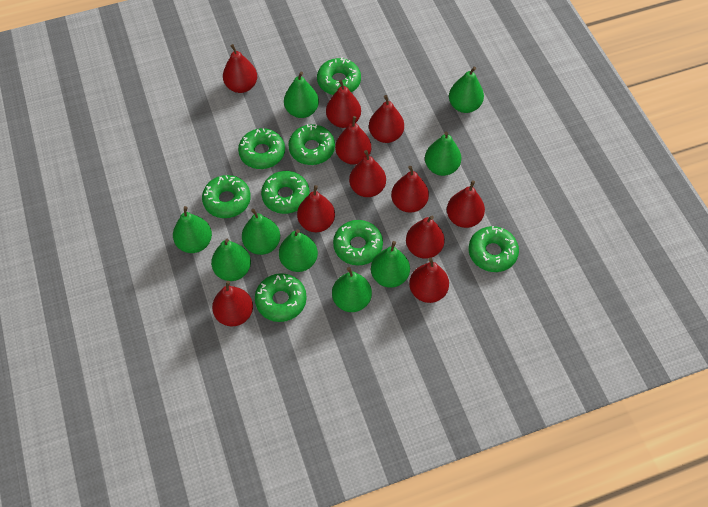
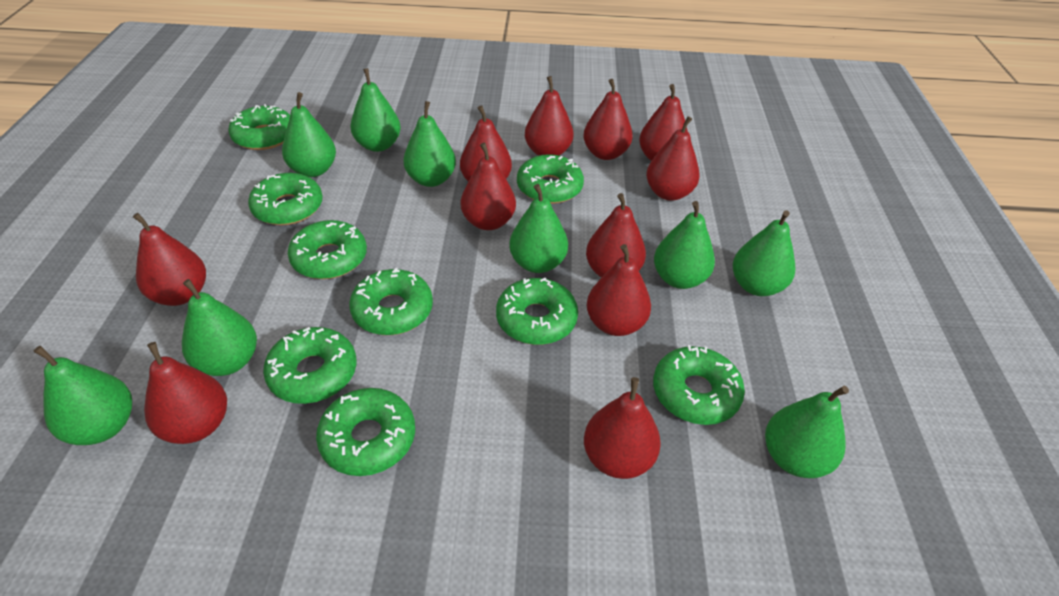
green donut: [202,175,251,218] [238,128,285,169] [255,273,307,322] [261,171,309,214] [288,124,335,165] [317,57,361,95] [333,220,383,265] [468,226,519,272] = 8 -> [229,104,290,150] [248,173,323,225] [263,327,357,404] [288,220,367,279] [316,388,415,476] [349,268,433,335] [496,278,578,345] [517,154,584,204] [653,345,745,425] = 9

